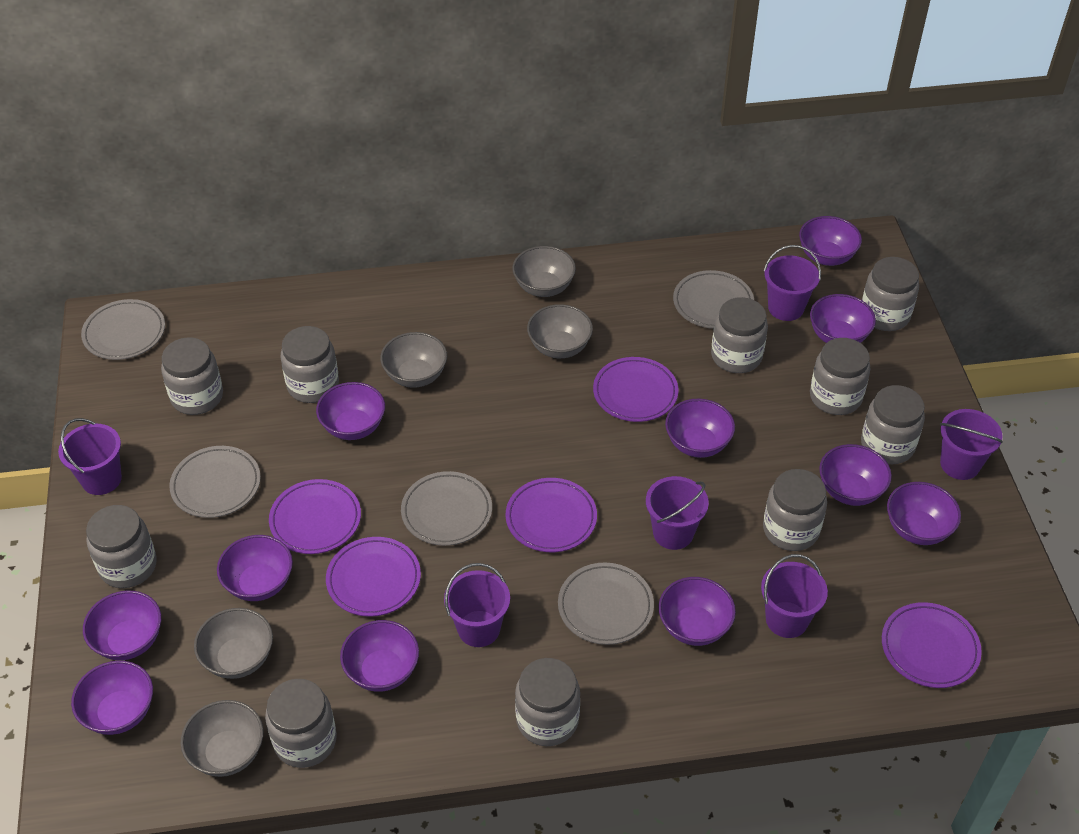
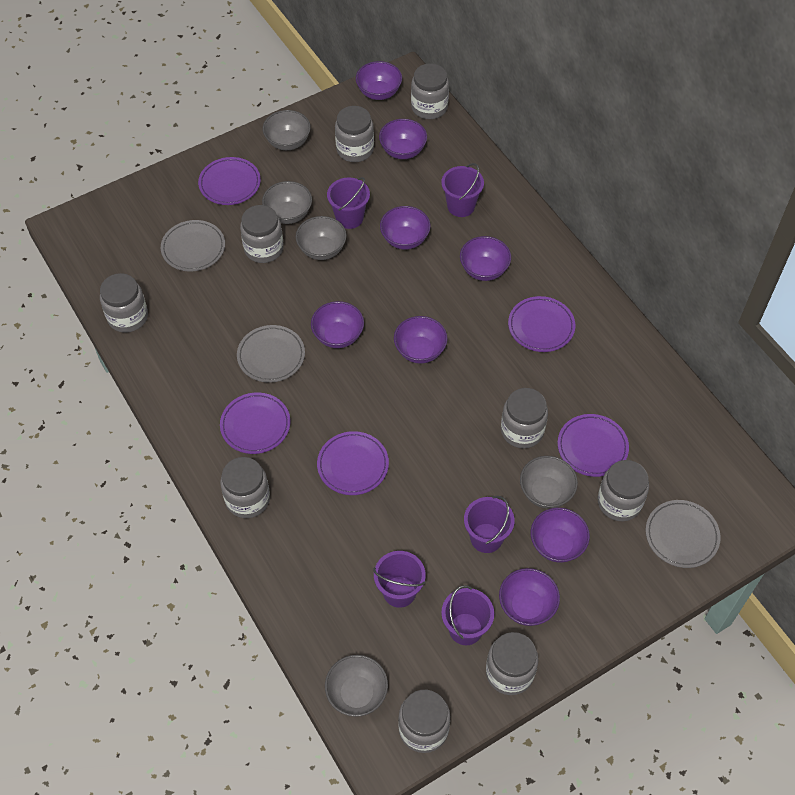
grey jar: [86,505,157,588] [161,337,223,415] [265,679,337,768] [280,326,339,403] [515,658,580,746] [711,297,768,373] [763,469,827,551] [810,338,870,415] [861,385,925,464] [862,257,919,331] = 10 -> [100,273,148,333] [220,457,270,518] [240,205,284,263] [335,106,374,162] [398,690,450,753] [411,64,449,119] [486,632,539,695] [501,388,548,448] [598,460,649,521] = 9
grey plate: [81,299,165,360] [169,446,261,518] [401,471,492,546] [558,563,654,645] [673,270,754,329] = 5 -> [161,220,225,272] [237,325,305,383] [646,500,721,568] = 3
purple bowl: [71,661,153,735] [83,591,161,660] [217,535,293,601] [316,382,385,440] [340,620,419,692] [658,577,736,646] [665,399,735,458] [799,216,862,266] [810,294,876,343] [819,444,892,506] [887,482,961,545] = 11 -> [311,301,364,348] [356,61,402,100] [379,119,427,159] [380,206,431,250] [394,316,448,364] [460,236,511,281] [499,568,560,626] [531,508,590,563] = 8
purple bucket: [58,418,122,495] [444,563,510,647] [646,476,709,550] [761,554,828,638] [764,245,821,321] [940,409,1003,480] = 6 -> [327,177,370,229] [373,551,426,608] [441,163,484,217] [441,585,494,645] [464,496,515,553] = 5

